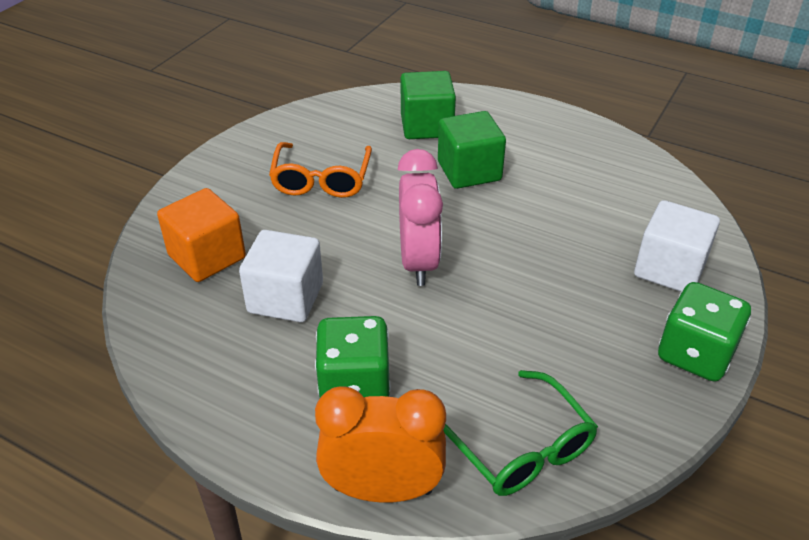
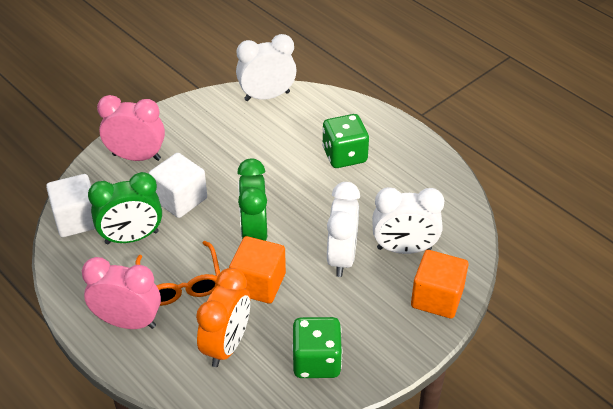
green clock: none = 0 -> [88,172,162,244] [237,159,267,241] = 2
green cube: [401,71,456,139] [438,111,506,189] = 2 -> none = 0
green glasses: [443,370,598,496] = 1 -> none = 0
orange cube: [157,188,246,282] = 1 -> [229,236,286,304] [411,250,468,319] = 2
pink clock: [398,149,443,286] = 1 -> [82,257,161,329] [97,95,165,161] = 2
white clock: none = 0 -> [236,34,296,101] [327,182,360,277] [372,187,445,254] = 3

